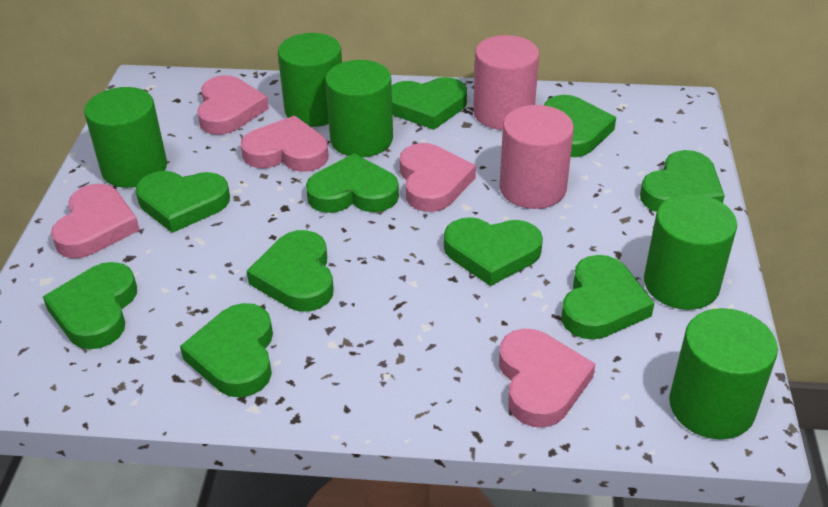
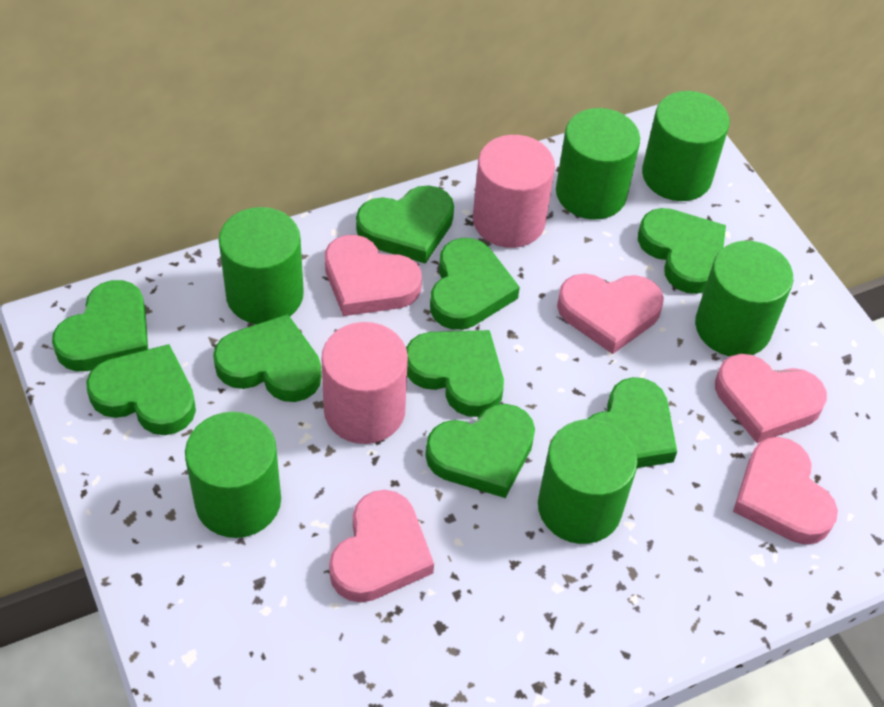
green cylinder: [84,87,167,188] [278,33,342,127] [325,60,393,157] [644,194,737,310] [669,308,778,439] = 5 -> [185,412,281,538] [219,207,304,324] [538,419,638,544] [556,108,640,219] [642,91,729,201] [695,241,793,356] = 6
green heart: [43,262,137,349] [136,171,230,233] [180,303,273,397] [247,230,334,311] [306,154,399,213] [392,77,467,130] [444,217,543,286] [544,95,616,157] [561,255,654,340] [640,150,725,212] = 10 -> [52,280,148,371] [86,344,196,435] [213,314,322,402] [356,185,454,264] [406,330,504,417] [425,404,535,498] [430,238,520,330] [588,377,677,468] [638,208,726,294] = 9

